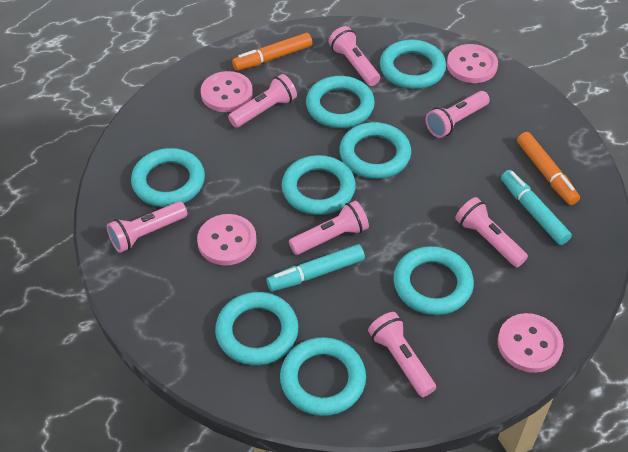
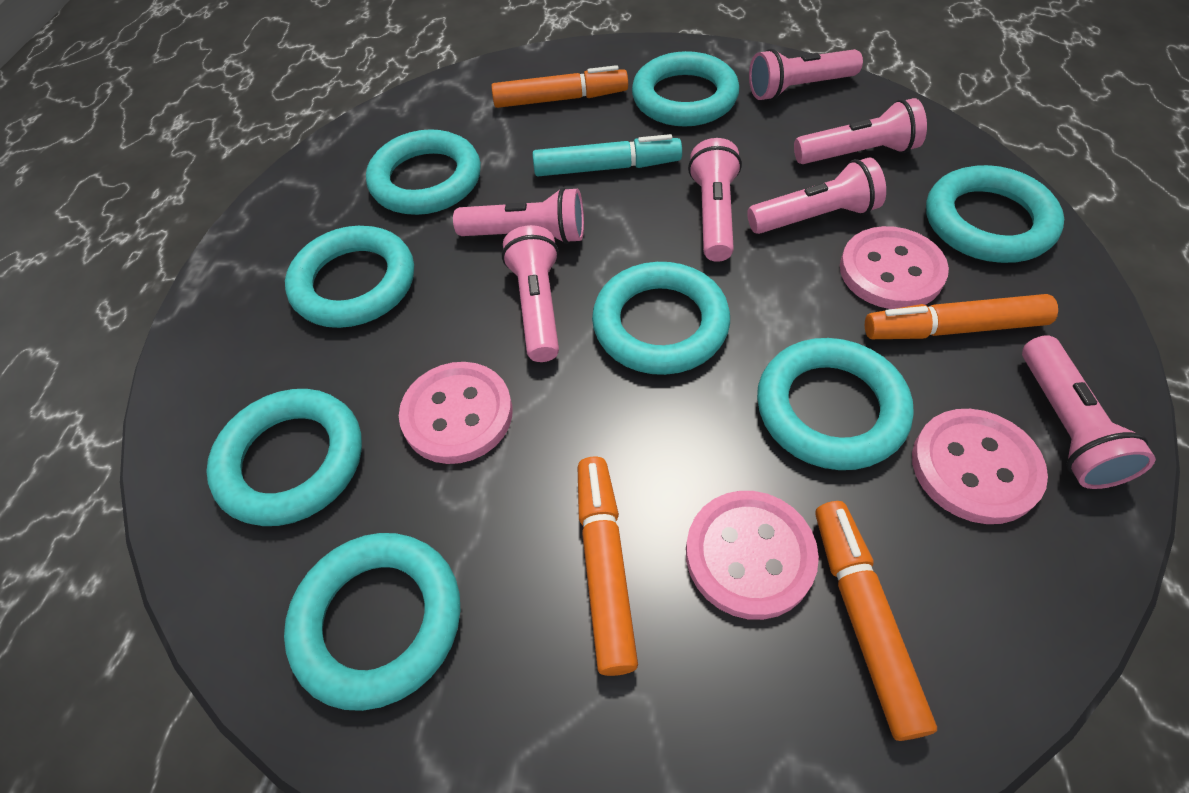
orange marker: [232,33,312,71] [517,132,580,205] = 2 -> [491,65,628,108] [578,457,638,676] [815,501,937,741] [865,294,1058,339] = 4
turquoise marker: [266,244,365,291] [501,170,572,245] = 2 -> [532,134,682,176] = 1

